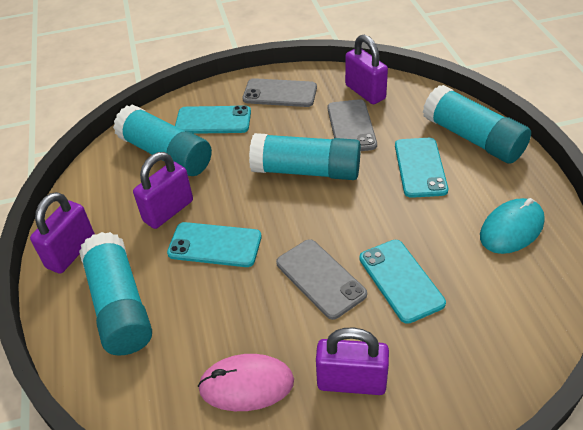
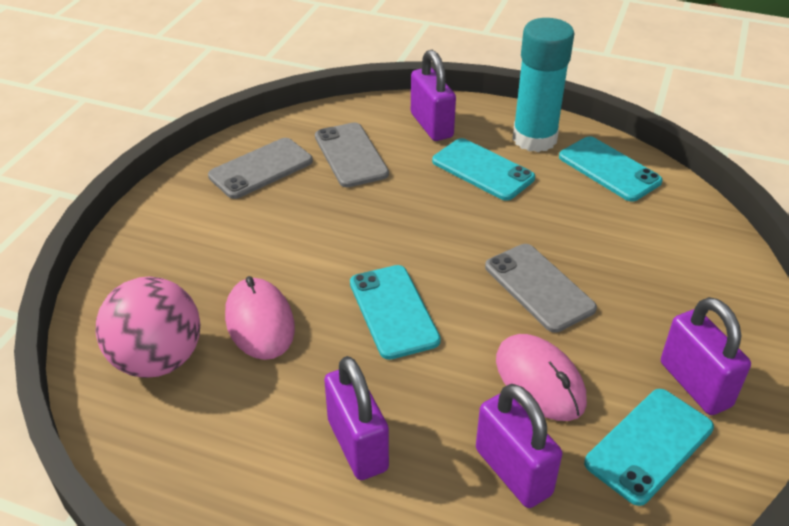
pink ball: none = 0 -> [96,276,200,378] = 1
pink mouse: [198,354,294,411] = 1 -> [225,276,295,360] [496,334,587,421] = 2
turquoise glue stick: [79,232,152,356] [113,105,212,176] [249,133,361,180] [423,85,531,164] = 4 -> [512,18,574,152] = 1
turquoise mouse: [480,198,545,254] = 1 -> none = 0

